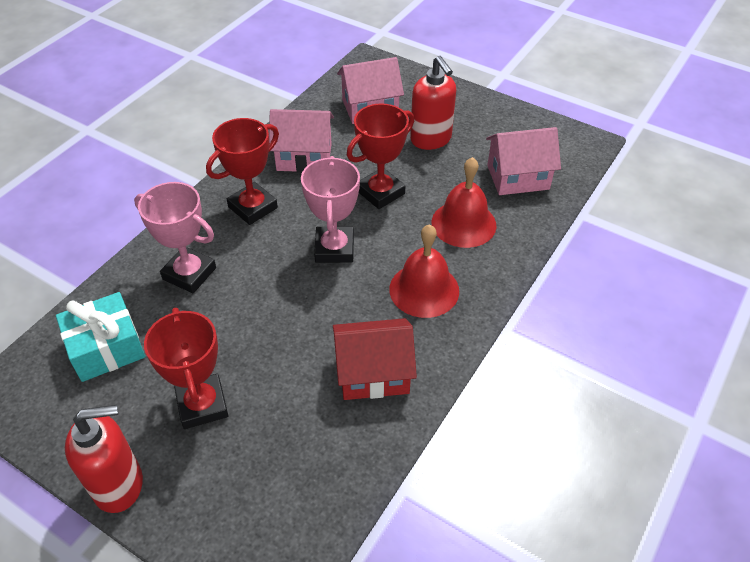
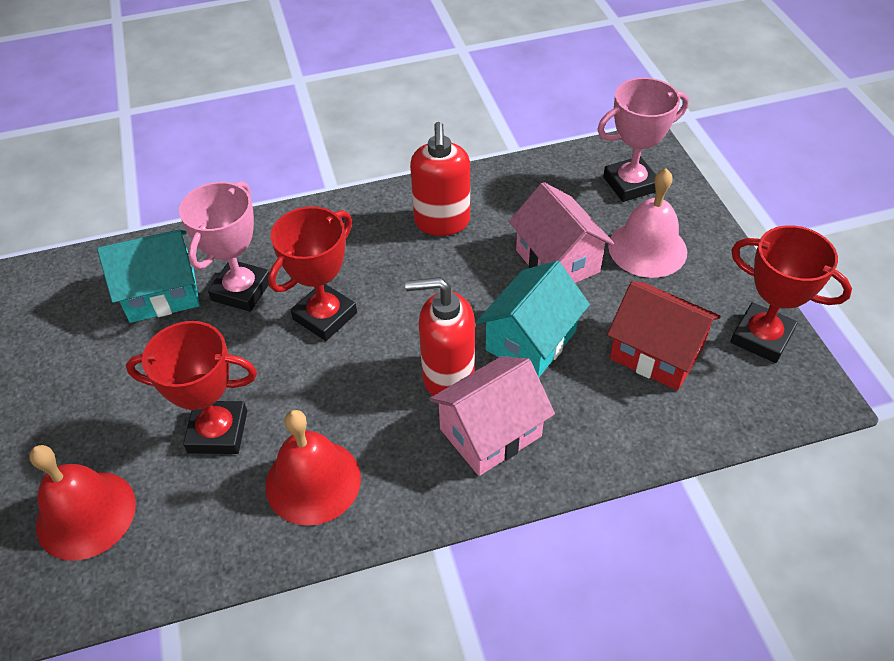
pink bell: none = 0 -> [608,168,687,278] = 1
pink house: [269,109,334,172] [337,57,404,124] [486,127,561,195] = 3 -> [429,356,555,476] [509,182,614,283] = 2
turquoise gift: [56,292,145,382] = 1 -> none = 0
turquoise house: none = 0 -> [97,229,200,323] [476,261,590,377] = 2

